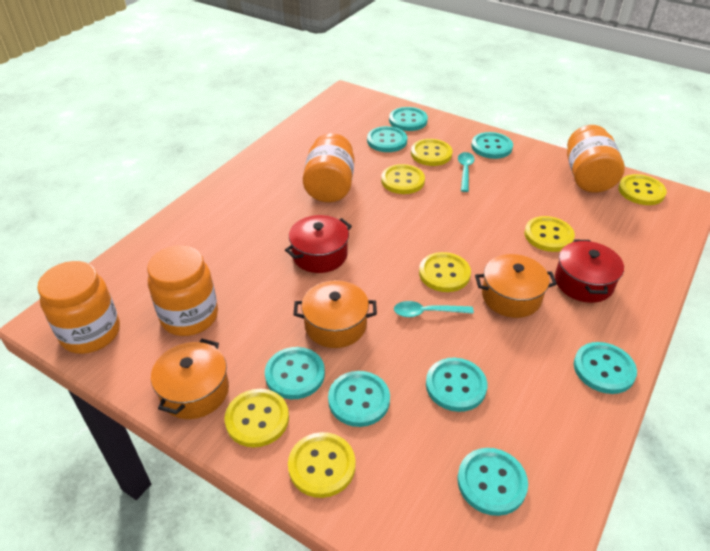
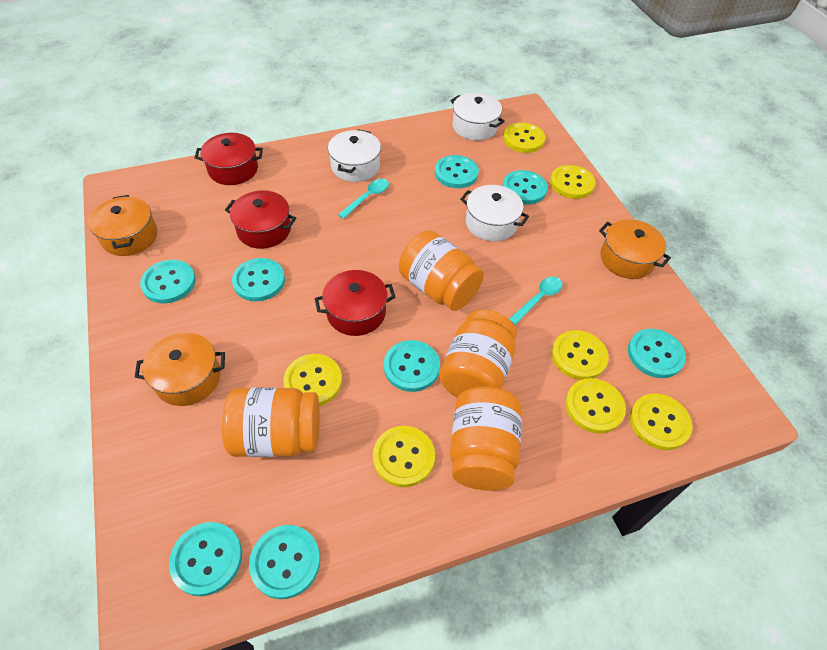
red pot: [285,215,352,273] [555,239,624,303] = 2 -> [195,133,263,185] [225,190,296,249] [315,270,396,336] = 3
white pot: none = 0 -> [328,129,381,182] [450,93,505,140] [460,185,529,241] = 3

